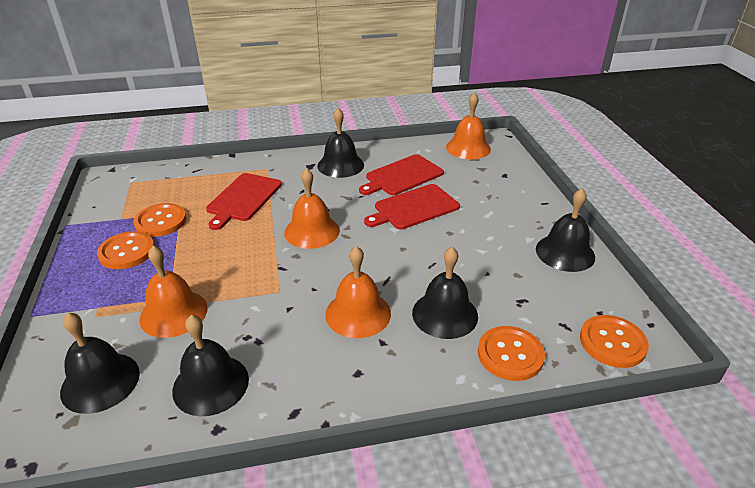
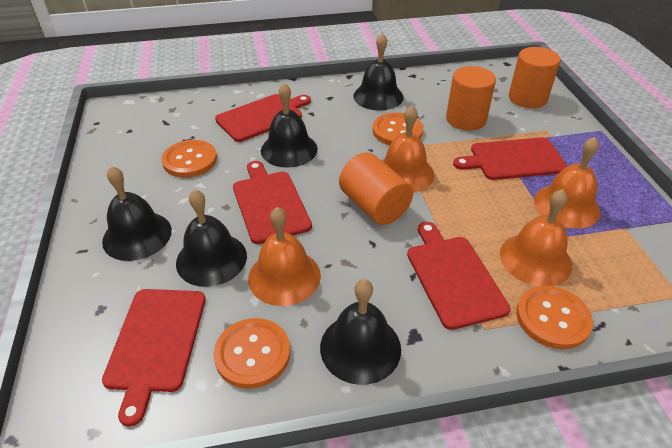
orange cylinder: none = 0 -> [339,152,413,225] [446,66,496,131] [509,47,560,108] = 3
red cutting board: [206,173,282,230] [359,154,444,195] [364,184,460,229] = 3 -> [102,289,206,427] [215,94,311,142] [233,161,312,244] [407,222,510,330] [453,137,568,180] = 5

